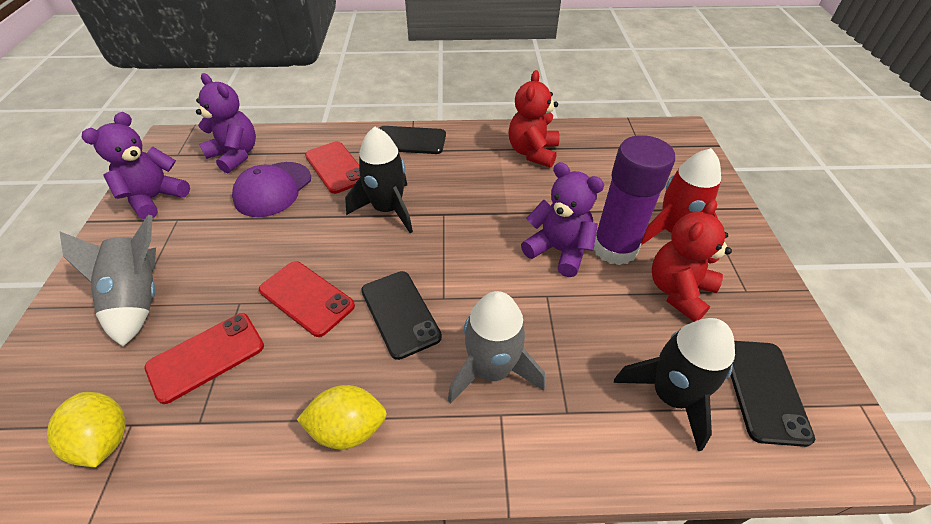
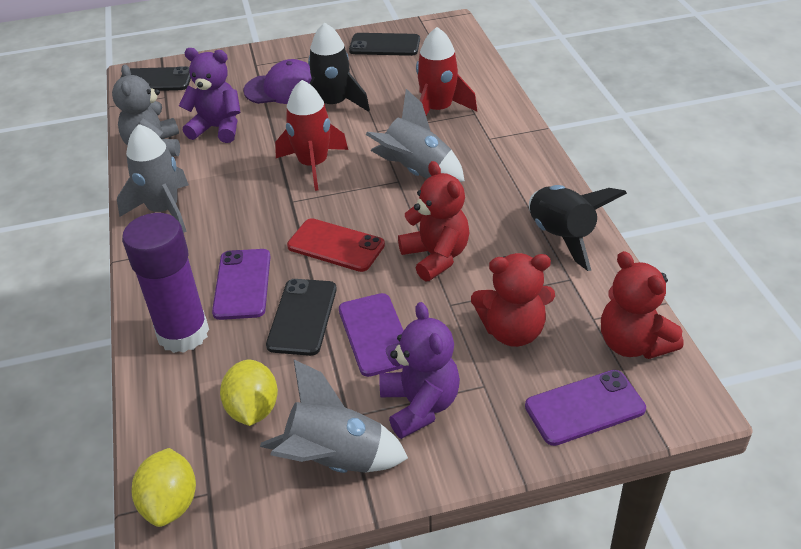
grey rocket: [60,215,156,346] [448,291,545,404] = 2 -> [117,124,189,233] [260,360,408,473] [366,89,465,182] = 3
grey teddy bear: none = 0 -> [112,65,180,156] = 1
purple phone: none = 0 -> [212,249,271,320] [339,293,404,377] [525,370,646,446] = 3
purple teddy bear: [82,112,190,219] [196,73,256,173] [521,162,604,277] = 3 -> [179,48,240,143] [379,302,460,439] = 2
red phone: [145,313,264,404] [259,261,355,337] [305,141,360,194] = 3 -> [287,218,385,272] = 1
red rocket: [641,148,721,245] = 1 -> [275,80,348,191] [416,27,477,115] = 2
red teddy bear: [509,70,560,168] [652,199,732,322] = 2 -> [398,161,470,281] [471,253,555,347] [601,251,683,359] = 3

